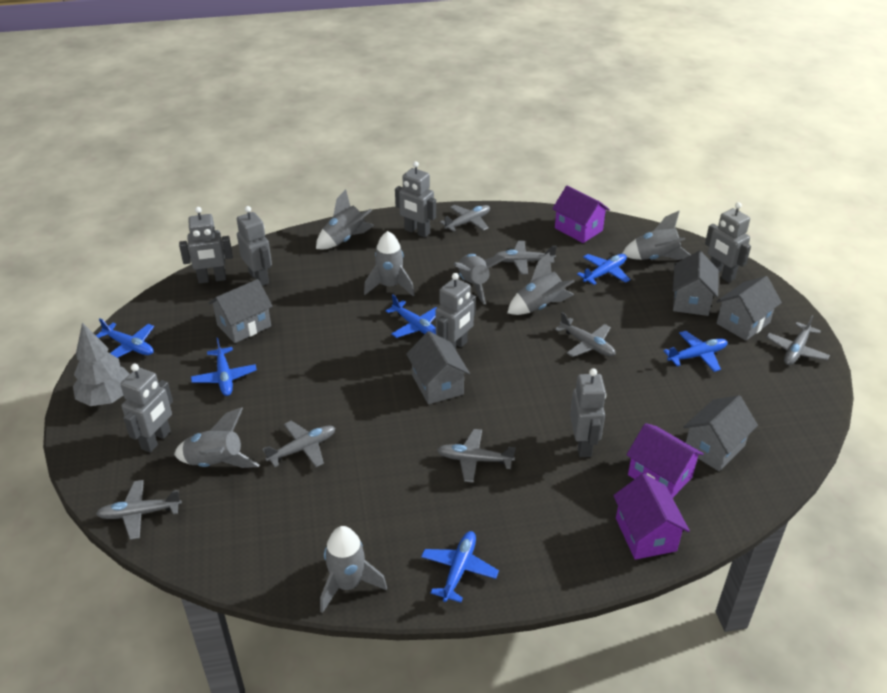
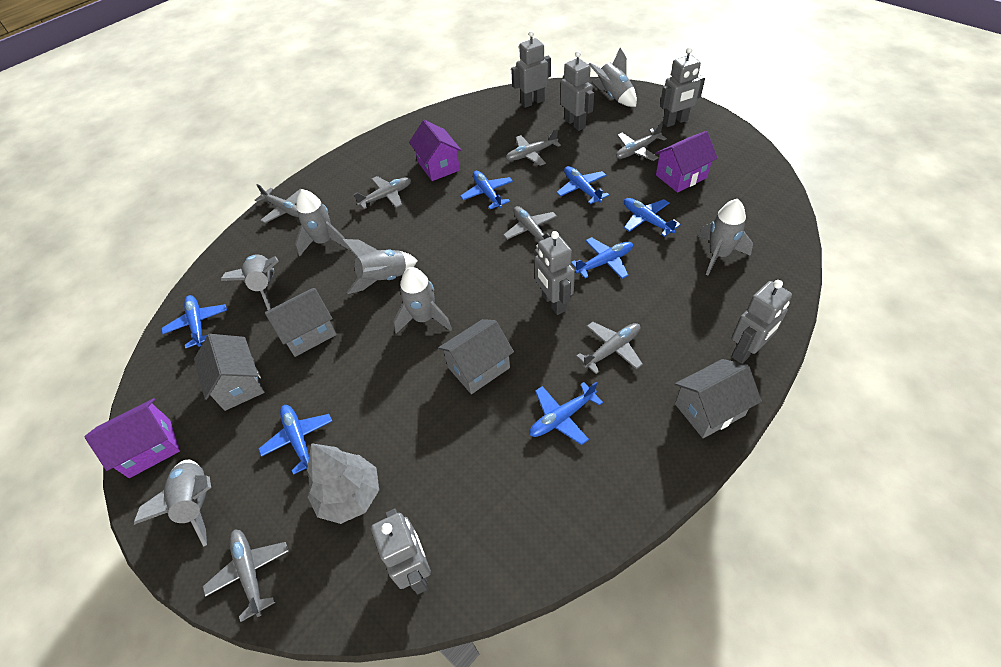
blue plane: [96,318,154,358] [191,338,257,396] [386,295,437,338] [421,531,499,602] [577,254,631,285] [663,331,727,372] = 6 -> [161,295,227,348] [259,405,332,475] [460,171,513,209] [529,382,603,445] [556,166,609,204] [571,237,633,279] [624,198,681,237] = 7
grey house: [209,279,273,343] [406,331,470,404] [673,251,719,316] [683,395,758,471] [716,276,782,341] = 5 -> [194,334,265,411] [265,288,337,357] [438,319,514,394] [675,359,762,438] = 4
grey robot: [120,364,173,453] [179,207,233,283] [237,206,272,286] [395,161,436,237] [436,273,476,350] [570,368,606,457] [705,202,751,282] = 7 -> [371,509,431,594] [511,31,551,108] [534,231,575,315] [561,51,594,131] [660,47,705,127] [731,280,792,363] = 6

